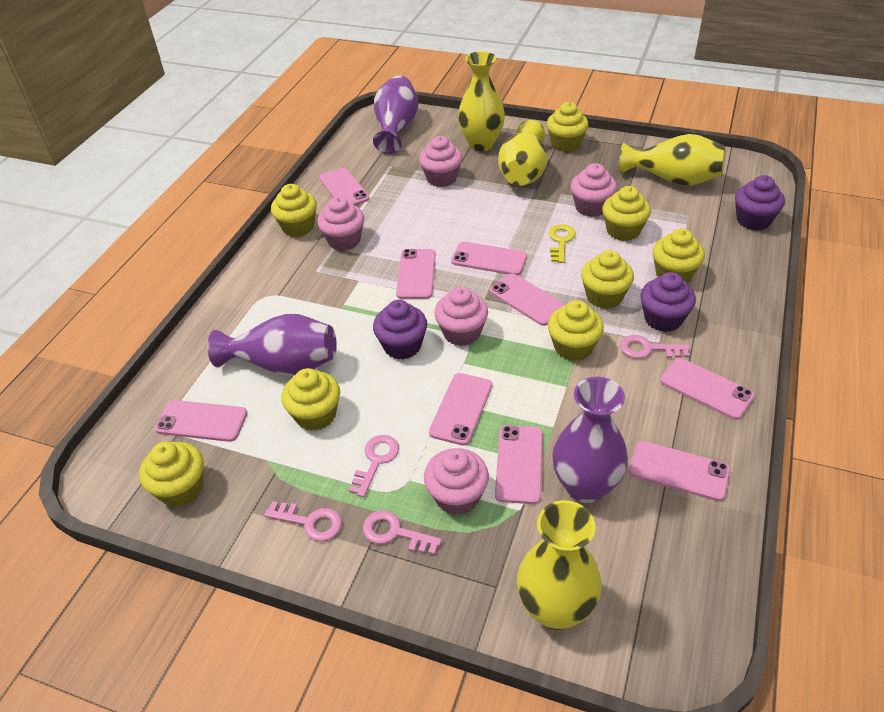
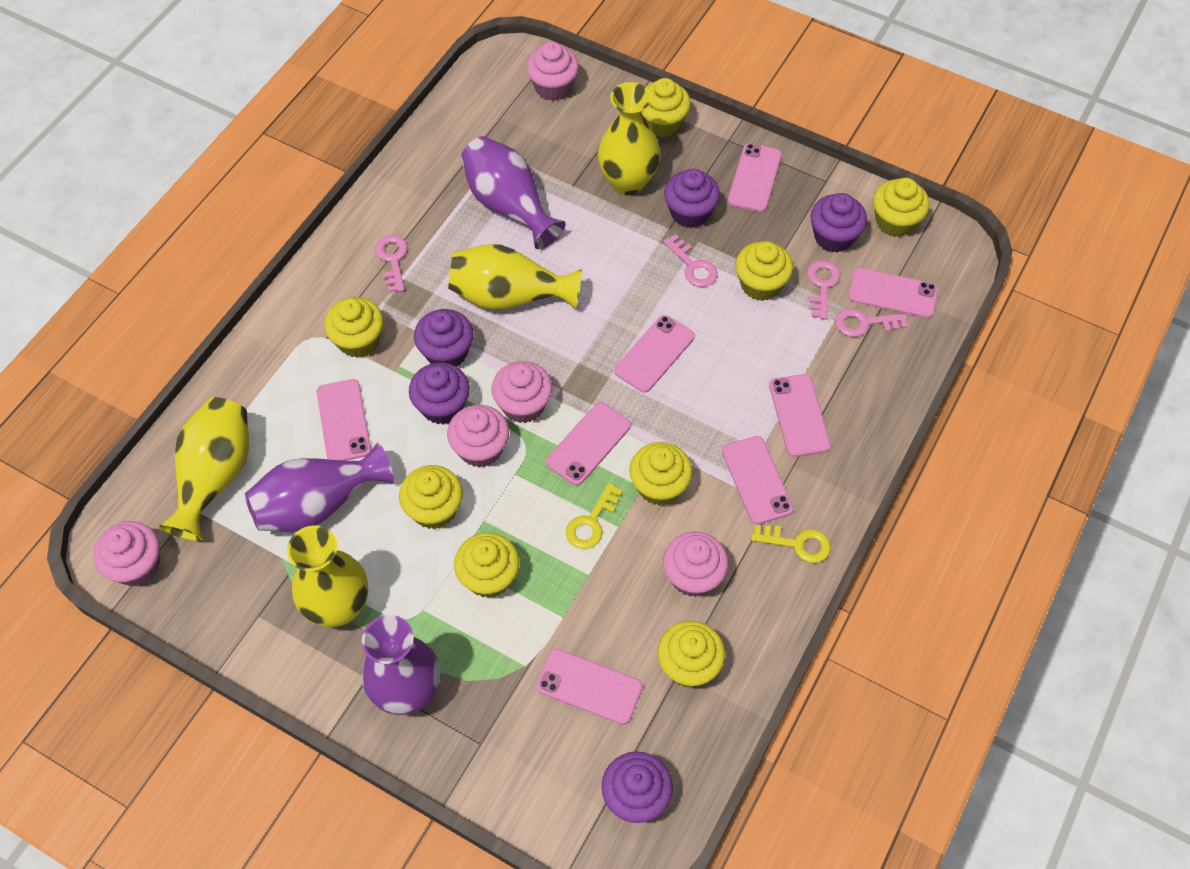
pink phone: [155,400,247,442] [319,167,370,206] [396,249,436,299] [429,373,492,446] [451,242,527,275] [490,274,566,326] [495,425,543,504] [629,441,730,501] [660,358,755,420] = 9 -> [317,379,371,461] [536,649,642,725] [546,402,631,486] [614,315,695,393] [722,436,793,525] [728,143,782,212] [769,374,831,457] [848,268,938,318] = 8
purple cupcake: [373,300,427,359] [641,272,696,332] [735,175,785,230] = 3 -> [409,363,470,424] [414,309,473,367] [601,751,673,823] [664,169,720,228] [810,193,867,253] = 5
yellow key: [549,224,576,263] = 1 -> [566,483,623,549] [751,525,831,563] = 2

